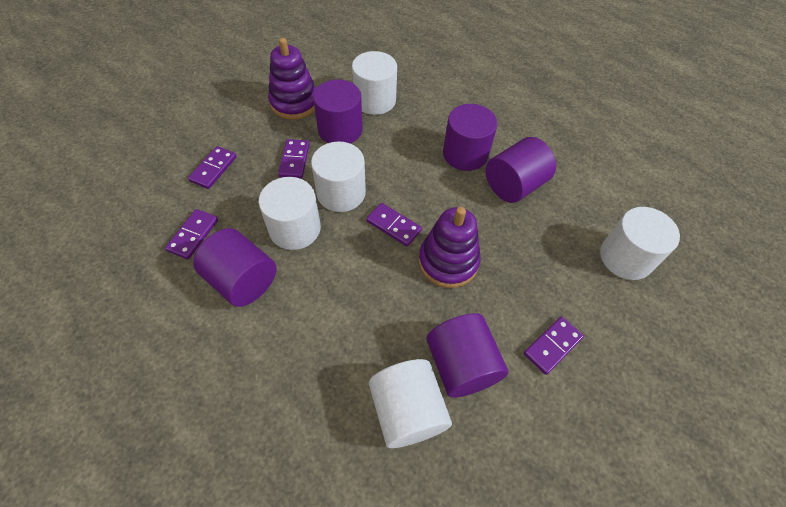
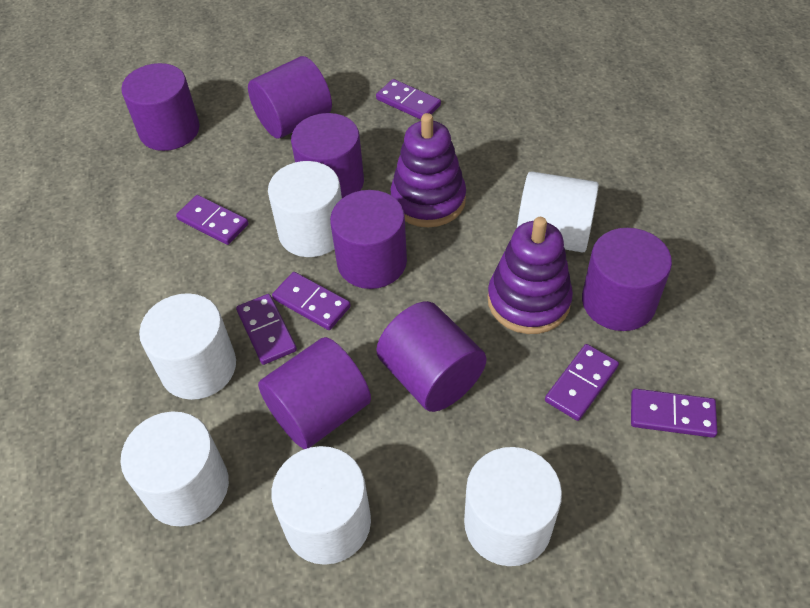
purple cylinder: [193,228,277,307] [313,80,362,143] [426,313,508,398] [443,104,498,171] [486,137,556,203] = 5 -> [121,63,200,151] [248,56,332,139] [258,337,371,449] [291,113,364,198] [330,190,407,289] [376,301,487,412] [582,228,672,331] = 7
purple domino: [165,209,218,260] [188,146,237,189] [278,139,310,179] [366,203,422,247] [524,316,584,375] = 5 -> [176,195,248,245] [236,294,297,365] [272,272,351,330] [376,79,441,120] [545,344,619,421] [631,389,718,438] = 6
white cylinder: [259,177,321,250] [311,142,366,212] [352,51,397,115] [369,359,452,448] [600,207,680,280] = 5 -> [120,411,229,526] [139,293,236,400] [268,161,342,257] [271,446,371,565] [464,447,562,566] [517,171,599,253] = 6

